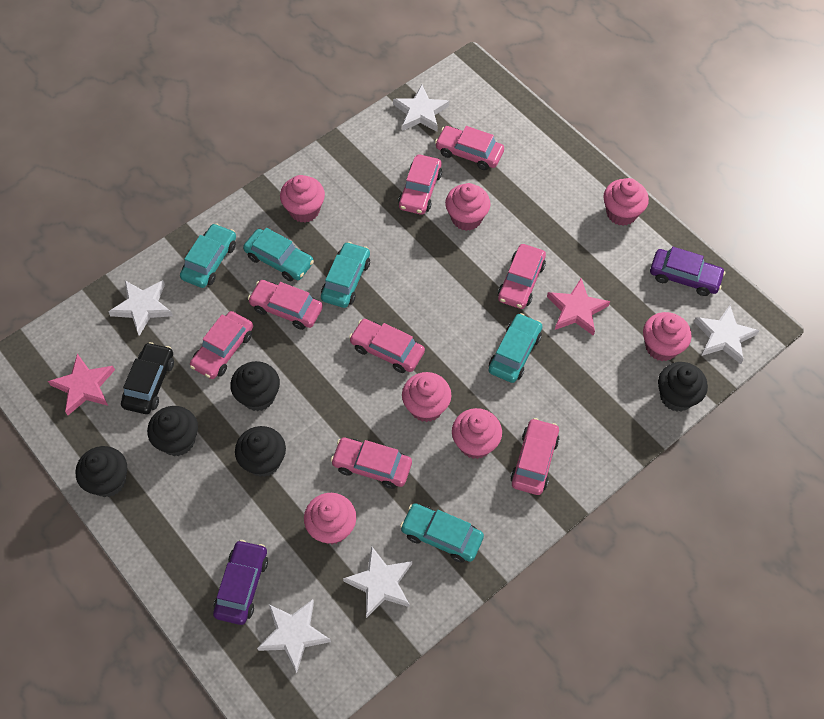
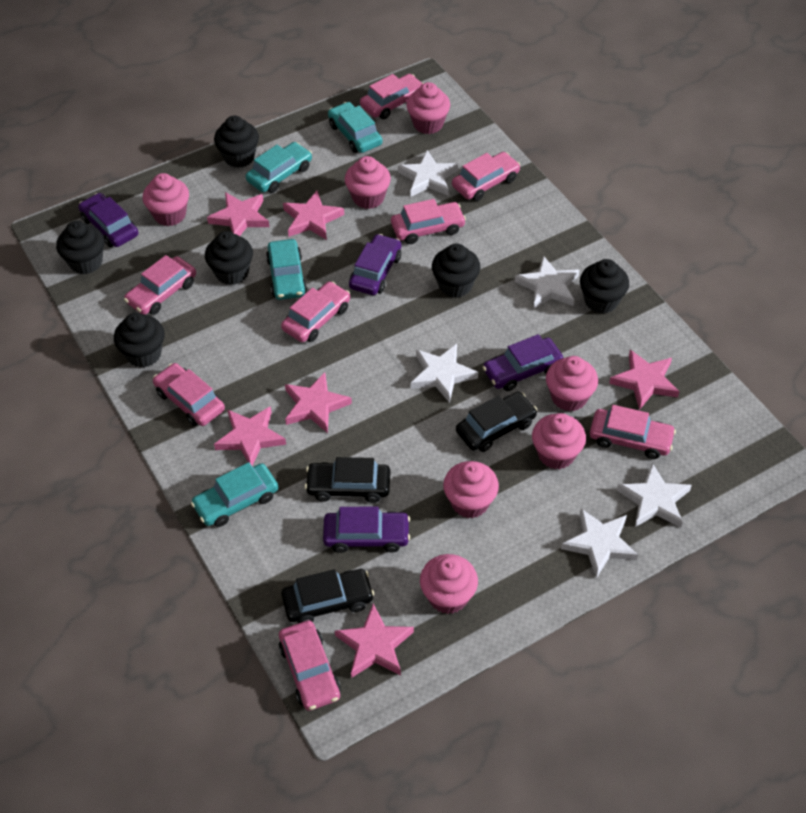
black car: [121,342,174,414] = 1 -> [281,569,374,623] [305,457,390,503] [456,392,537,452] = 3
black cupcake: [75,446,127,497] [147,406,198,456] [230,361,280,411] [235,426,286,477] [658,362,708,412] = 5 -> [56,221,105,274] [114,313,165,368] [205,231,253,285] [214,116,259,168] [432,244,480,298] [580,259,629,313] = 6
pink star: [48,354,115,415] [547,278,610,336] = 2 -> [207,192,269,236] [214,406,286,466] [283,191,344,240] [285,372,352,433] [335,604,414,678] [609,350,680,410] = 6
purple car: [213,540,268,625] [650,247,725,296] = 2 -> [78,193,138,247] [323,507,410,553] [349,234,401,295] [483,334,563,391] = 4
turquoise car: [180,223,236,288] [243,228,314,281] [321,242,370,308] [400,503,484,563] [488,313,542,383] = 5 -> [191,462,278,527] [246,142,312,193] [266,239,307,300] [328,102,383,153] = 4

